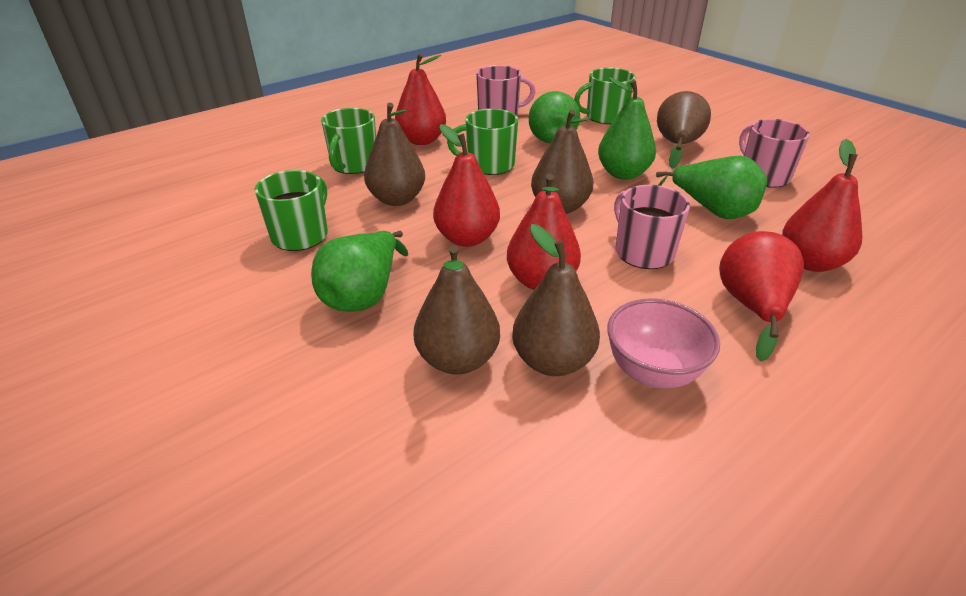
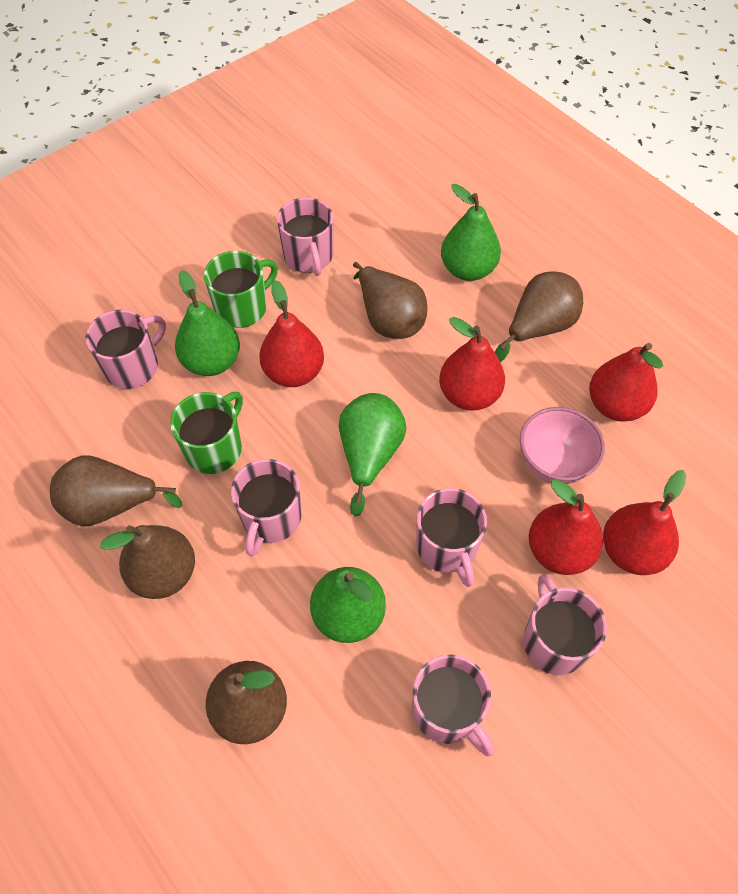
green mug: [255,170,328,251] [321,108,376,174] [447,109,518,175] [574,68,635,124] = 4 -> [170,392,243,474] [204,251,278,328] = 2
pink mug: [476,65,536,115] [614,185,690,269] [739,119,810,188] = 3 -> [86,310,166,389] [231,459,302,556] [277,197,333,276] [412,654,494,756] [416,488,487,587] [524,574,607,675] = 6

